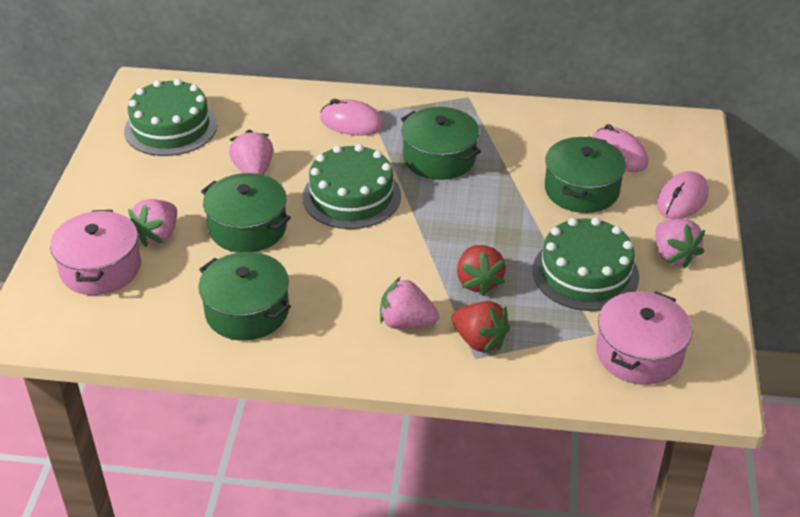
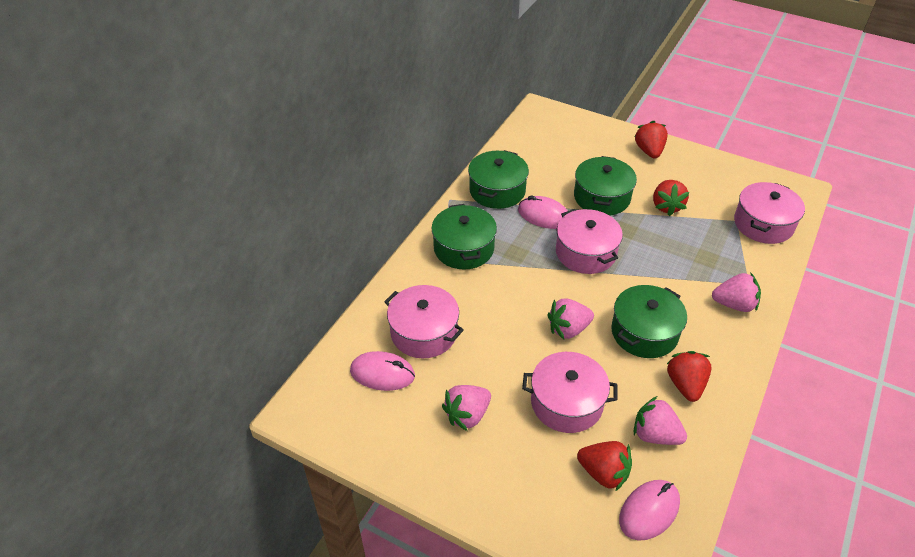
green cake: [124,79,217,156] [302,144,401,229] [533,217,639,311] = 3 -> none = 0
pink pot: [50,210,141,295] [596,291,693,385] = 2 -> [384,285,464,358] [522,352,617,433] [556,209,623,274] [734,182,805,244] = 4
red strawberry: [452,301,510,353] [457,245,506,296] = 2 -> [577,441,632,492] [634,121,668,158] [653,180,690,216] [667,351,712,402] = 4

